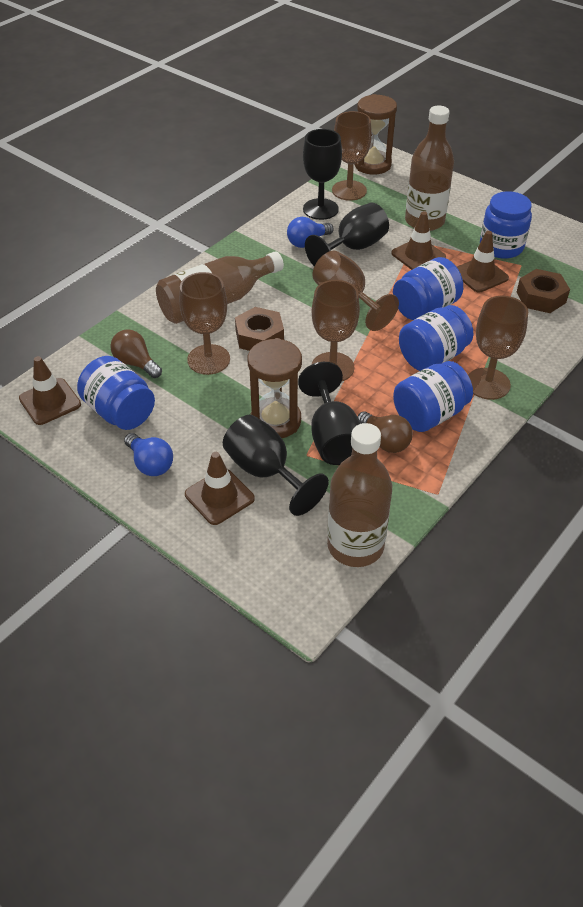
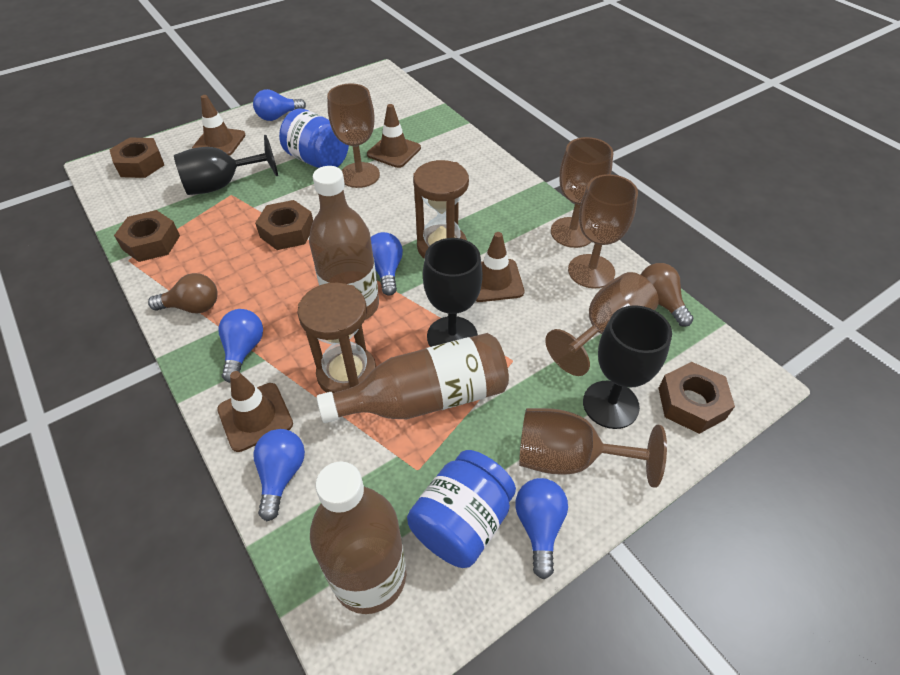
black goblet: [223,415,329,516] [298,362,361,465] [303,129,342,220] [305,203,389,266] = 4 -> [174,135,278,195] [423,238,483,347] [583,305,672,429] = 3
blue jar: [77,356,155,430] [393,257,463,320] [393,361,473,432] [399,305,473,371] [480,191,532,259] = 5 -> [279,109,349,168] [407,450,516,568] = 2
blue light bulb: [124,433,173,476] [287,217,334,248] = 2 -> [219,309,263,383] [253,89,306,121] [253,429,305,521] [371,232,403,296] [515,478,568,579] = 5
brown nut: [235,307,284,351] [517,269,570,313] = 2 -> [109,137,164,178] [114,210,180,262] [255,200,313,250] [659,362,735,434] = 4

